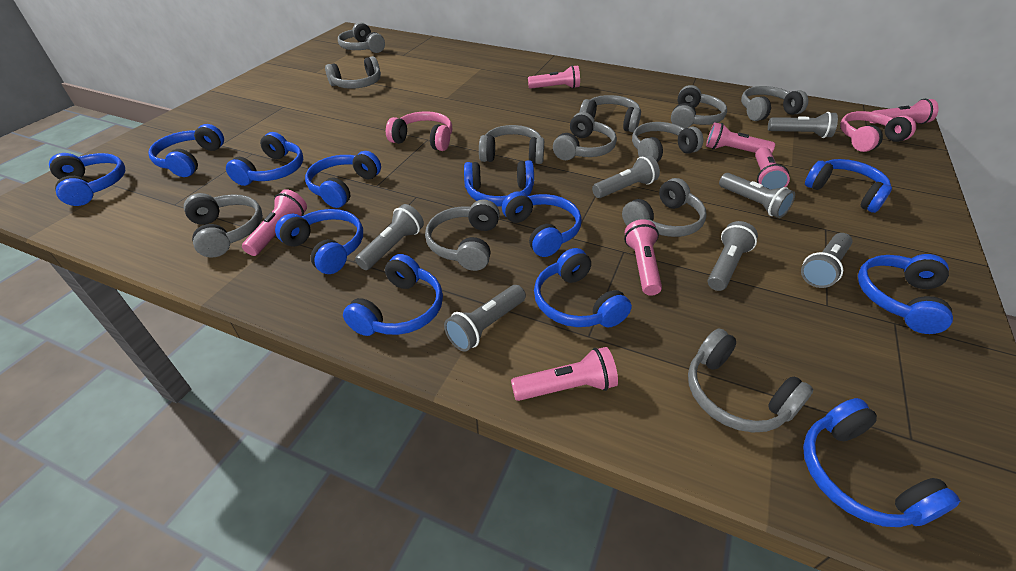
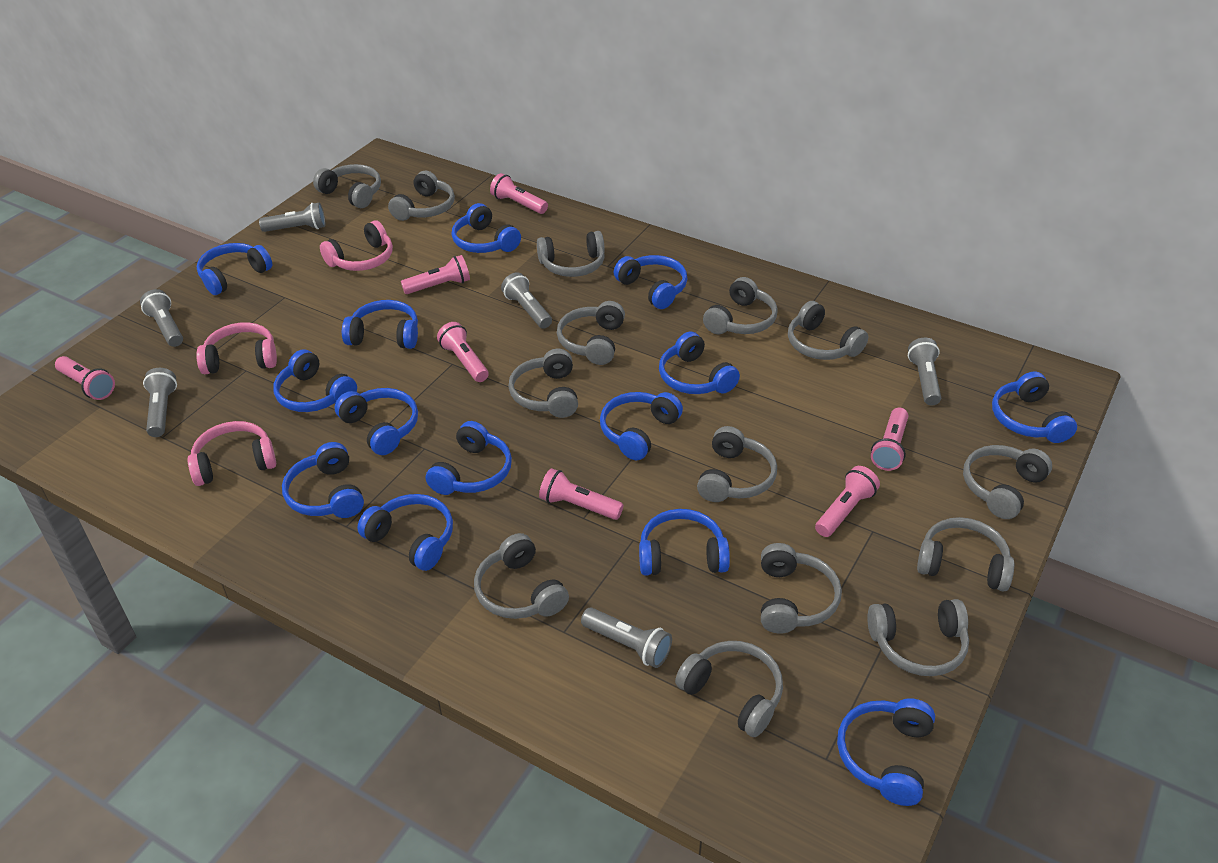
blue headphones: [49,153,125,206] [148,124,224,177] [226,132,303,186] [275,209,363,274] [305,151,381,208] [343,254,443,336] [464,160,534,207] [502,191,582,257] [534,248,632,327] [803,398,960,527] [805,159,892,213] [858,254,953,334] = 12 -> [197,243,272,295] [273,349,357,412] [282,442,364,518] [335,388,418,455] [342,300,418,349] [357,494,453,571] [426,421,512,495] [452,203,521,253] [600,392,683,460] [614,255,687,309] [639,509,730,576] [659,332,740,394] [837,698,935,806] [992,372,1077,443] = 14
grey flashlight: [355,204,424,270] [444,285,526,352] [592,155,660,198] [708,221,758,291] [719,173,795,218] [768,112,838,138] [801,233,852,288] = 7 -> [140,289,183,347] [143,368,177,437] [259,203,325,232] [501,272,552,329] [581,608,672,668] [908,338,941,406] = 6
grey headphones: [184,193,263,257] [325,56,381,89] [338,22,385,53] [425,200,500,271] [479,125,544,164] [553,112,617,160] [580,95,641,132] [622,178,707,237] [632,122,703,162] [671,85,727,128] [688,328,813,433] [741,86,808,121] = 12 -> [313,164,381,208] [388,171,455,221] [474,533,569,619] [508,349,578,418] [537,231,605,277] [557,301,625,365] [675,641,783,737] [697,426,777,502] [703,277,778,334] [761,543,842,633] [788,301,868,360] [867,599,969,676] [917,517,1015,592] [963,445,1052,519] = 14
pink headphones: [386,111,452,151] [840,111,916,152] = 2 -> [187,421,276,486] [196,322,277,374] [320,220,393,271] = 3

